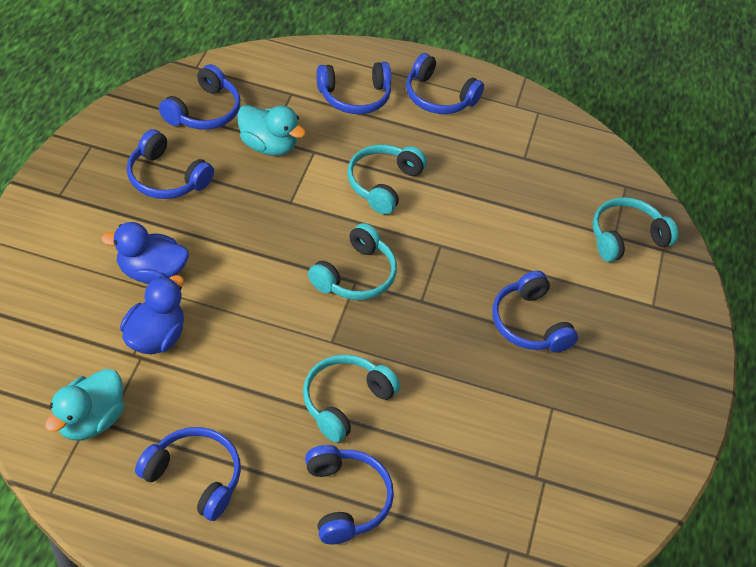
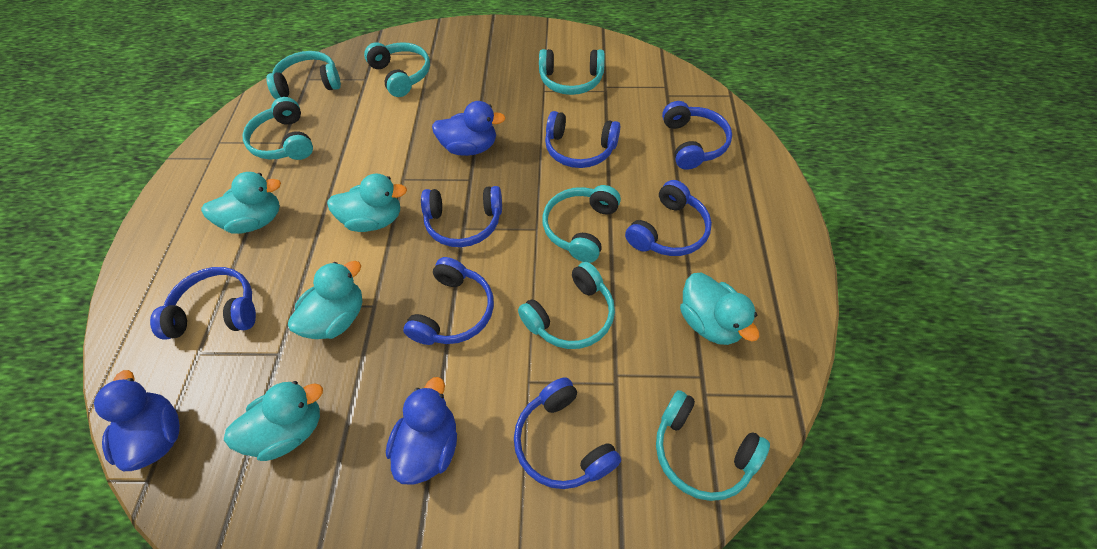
blue duck: [101,222,189,284] [120,275,184,354] = 2 -> [94,370,180,471] [386,377,457,485] [432,101,506,156] = 3
turquoise duck: [45,369,124,441] [237,105,306,156] = 2 -> [201,172,281,234] [224,381,323,461] [288,261,362,339] [327,174,407,232] [680,272,759,345] = 5
turquoise headphones: [303,355,400,443] [308,223,397,300] [347,144,427,215] [593,197,678,262] = 4 -> [243,97,313,160] [266,51,341,99] [364,42,430,97] [518,262,615,349] [539,49,605,95] [542,185,621,263] [656,390,770,501] = 7

